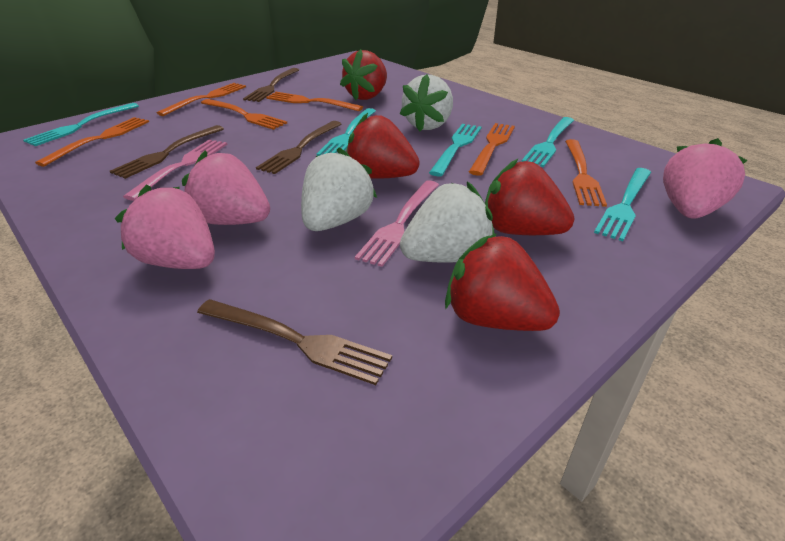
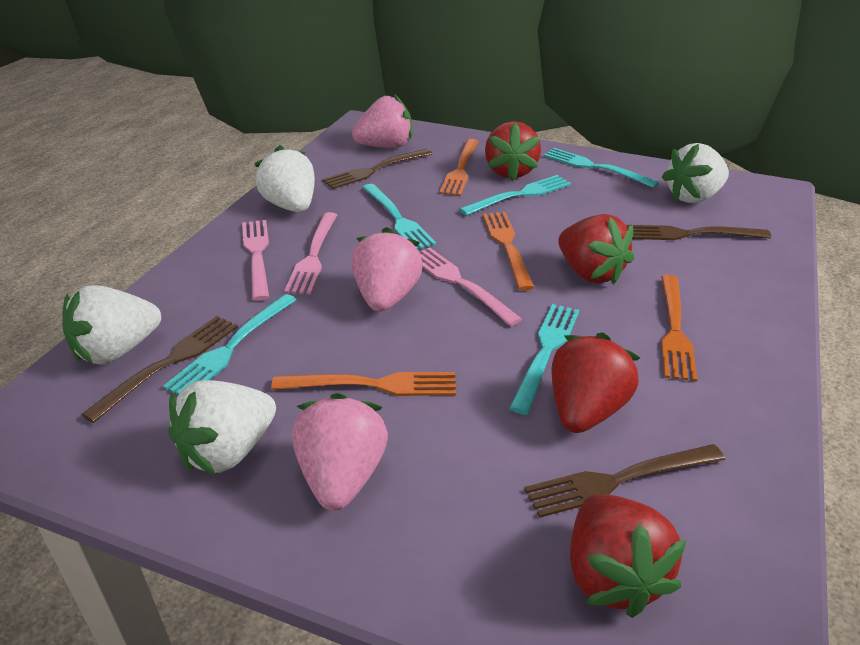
orange fork: [35,117,149,167] [157,83,246,116] [201,99,287,130] [266,92,363,111] [469,123,515,176] [565,139,607,207] = 6 -> [271,372,456,396] [439,139,479,196] [483,212,534,291] [661,275,697,382] = 4
pink fork: [123,140,227,201] [355,180,439,267] = 2 -> [242,220,269,301] [284,212,337,295] [420,248,522,326] = 3
white strawberry: [301,147,377,231] [400,74,453,132] [400,182,495,263] = 3 -> [63,285,161,365] [168,380,276,475] [254,145,315,212] [662,143,729,203] = 4

